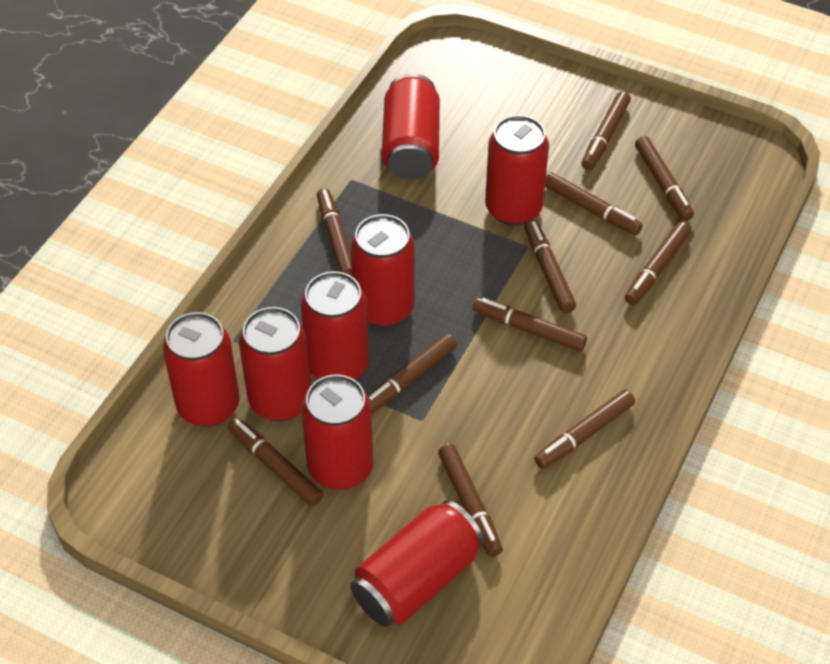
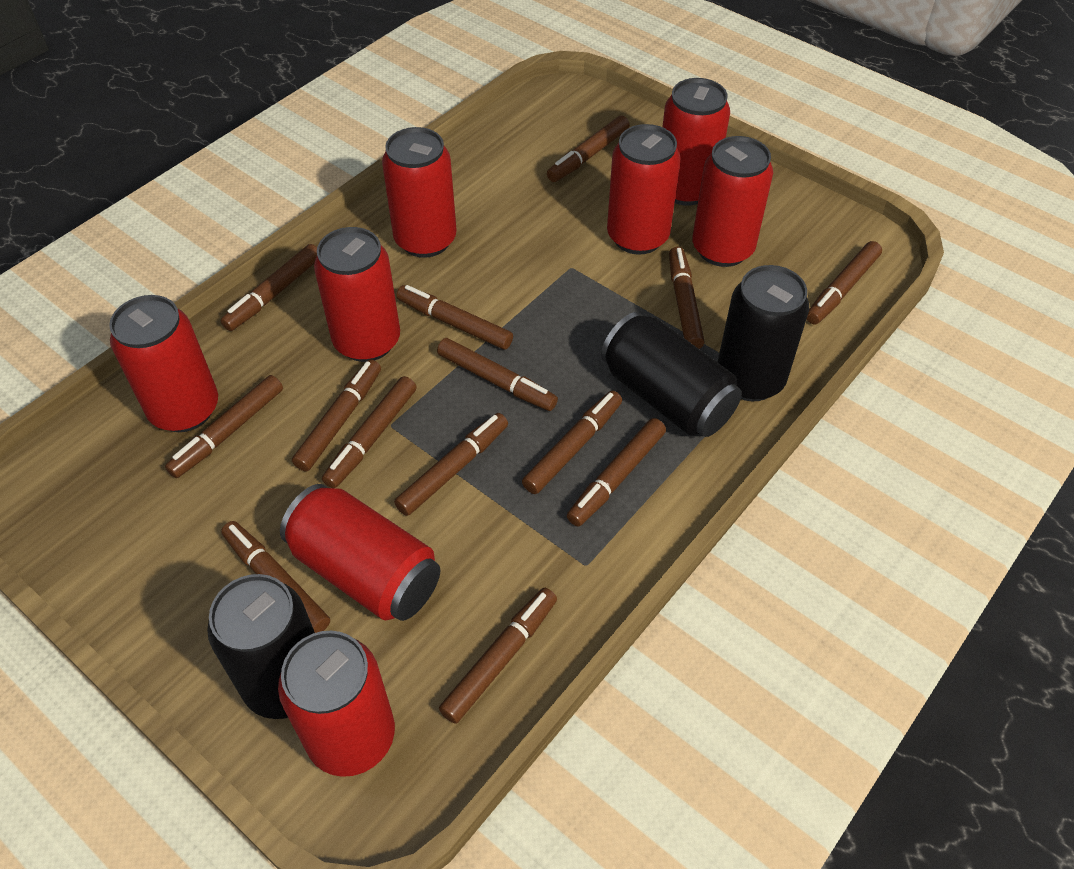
black can: none = 0 -> [207,574,315,719] [601,312,742,437] [718,265,809,401] = 3
brown marker: [228,418,323,506] [317,188,352,276] [368,333,457,414] [438,444,503,557] [472,297,587,352] [524,219,576,313] [534,390,635,469] [545,172,643,235] [581,91,631,170] [625,221,691,305] [635,136,694,221] = 11 -> [165,375,283,478] [220,244,317,331] [221,521,330,633] [292,359,381,471] [322,376,417,488] [394,413,508,516] [396,285,513,350] [437,338,558,411] [439,588,557,724] [522,391,622,494] [547,116,630,182] [567,418,666,526] [669,247,705,349] [807,241,882,324] = 14

